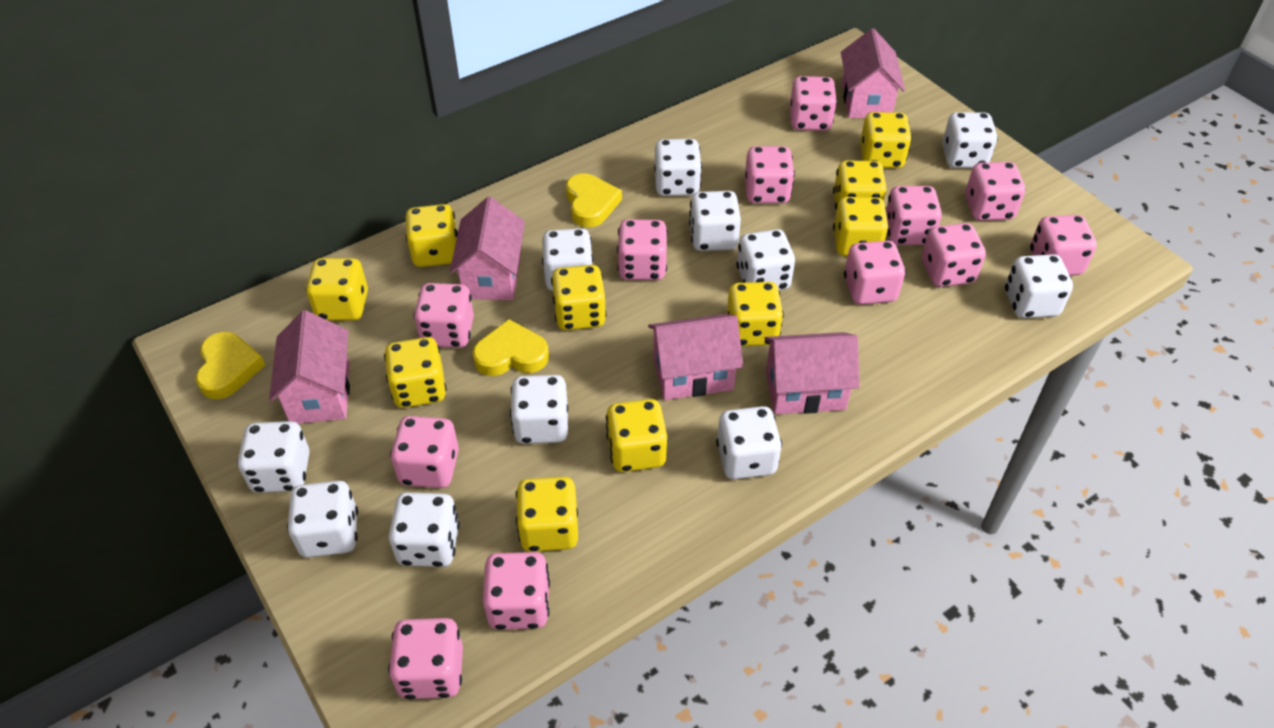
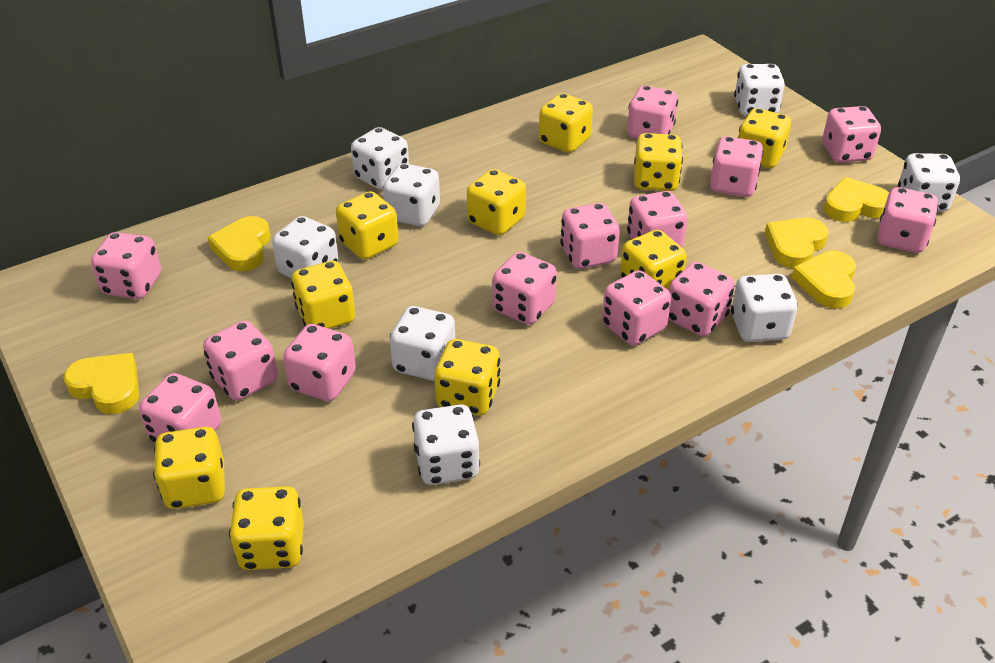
pink dice: [388,618,463,699] [390,416,459,488] [413,283,474,348] [483,552,550,630] [617,219,668,280] [745,146,795,204] [790,76,837,131] [844,241,906,305] [886,186,942,245] [922,223,986,287] [965,162,1026,221] [1030,215,1097,276] = 12 -> [91,232,161,299] [139,373,221,443] [203,321,278,400] [283,324,356,401] [492,252,557,325] [560,203,620,269] [602,270,671,345] [627,86,678,138] [627,191,688,247] [668,262,735,336] [710,136,764,197] [822,106,881,163] [877,187,939,253] = 13
pink house: [269,310,350,424] [450,197,525,300] [648,314,743,400] [764,332,860,414] [841,28,905,118] = 5 -> none = 0
white dice: [237,421,310,493] [287,481,358,558] [389,492,460,567] [510,375,568,444] [542,228,593,291] [654,139,702,196] [689,191,741,251] [716,406,782,479] [736,229,795,290] [942,112,998,168] [1005,254,1073,318] = 11 -> [272,216,339,278] [351,127,409,190] [383,163,440,226] [390,306,455,381] [412,404,480,485] [731,274,798,342] [734,64,785,116] [898,153,960,212] = 8
yellow heart: [196,332,265,399] [472,319,549,376] [566,173,622,227] = 3 -> [63,353,139,414] [208,216,270,271] [765,218,829,268] [792,251,856,309] [824,177,889,222] = 5

